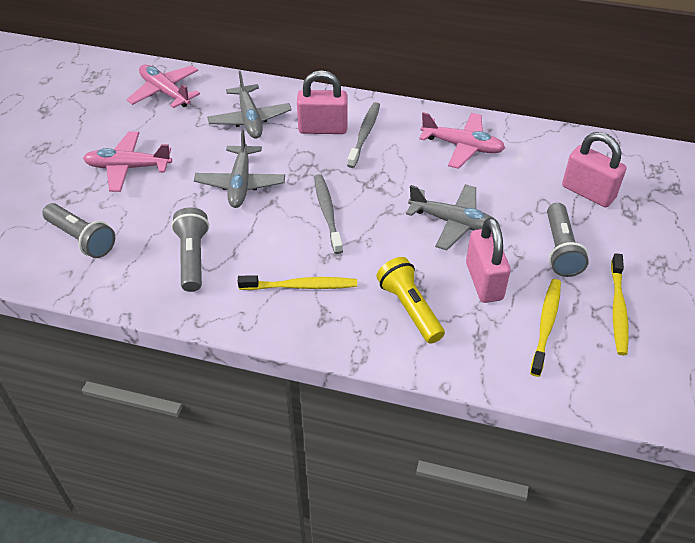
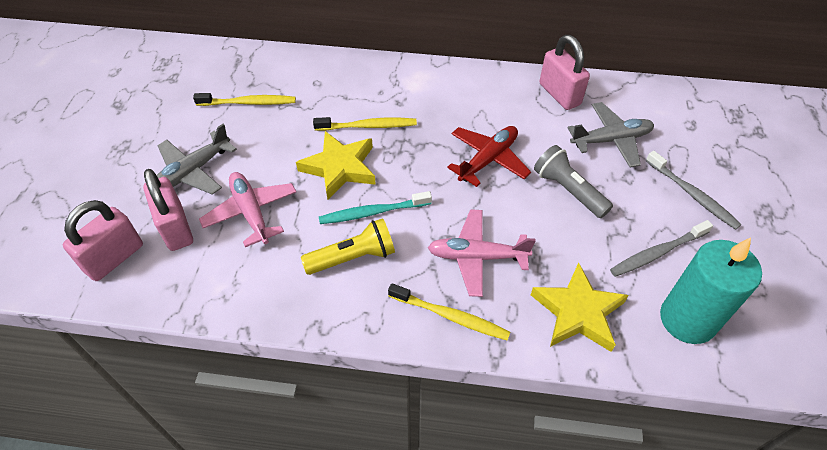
grey flashlight: [42,203,115,258] [171,207,209,292] [547,203,589,277] = 3 -> [534,145,613,218] = 1
grey plane: [194,130,285,208] [207,71,292,138] [406,184,499,250] = 3 -> [157,124,237,195] [567,102,654,168] = 2
pink plane: [83,131,172,192] [126,65,200,108] [419,112,505,169] = 3 -> [199,172,296,247] [428,209,536,297] = 2
red plane: none = 0 -> [447,126,531,187] = 1
turquoise candle: none = 0 -> [660,238,762,344] = 1
turquoise toothbrush: none = 0 -> [319,191,432,224] = 1
yellow star: none = 0 -> [296,131,376,200] [531,262,629,352] = 2

